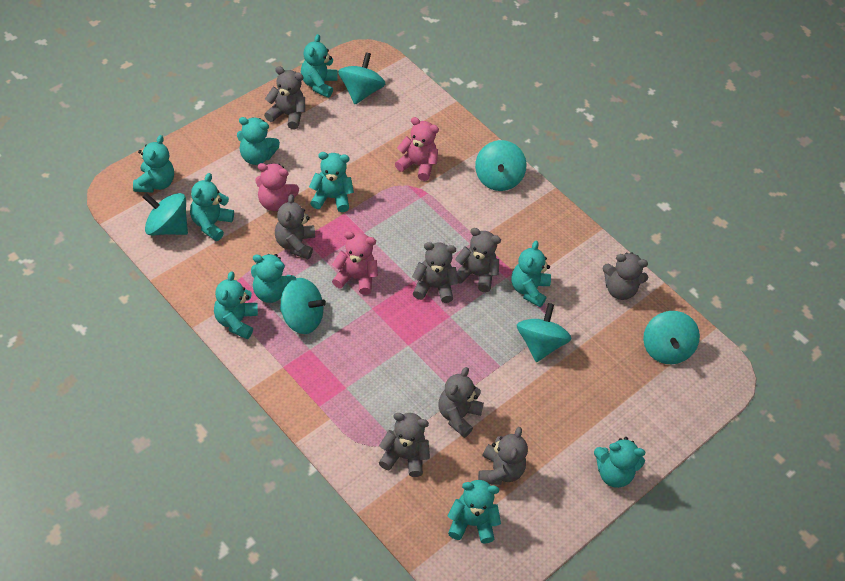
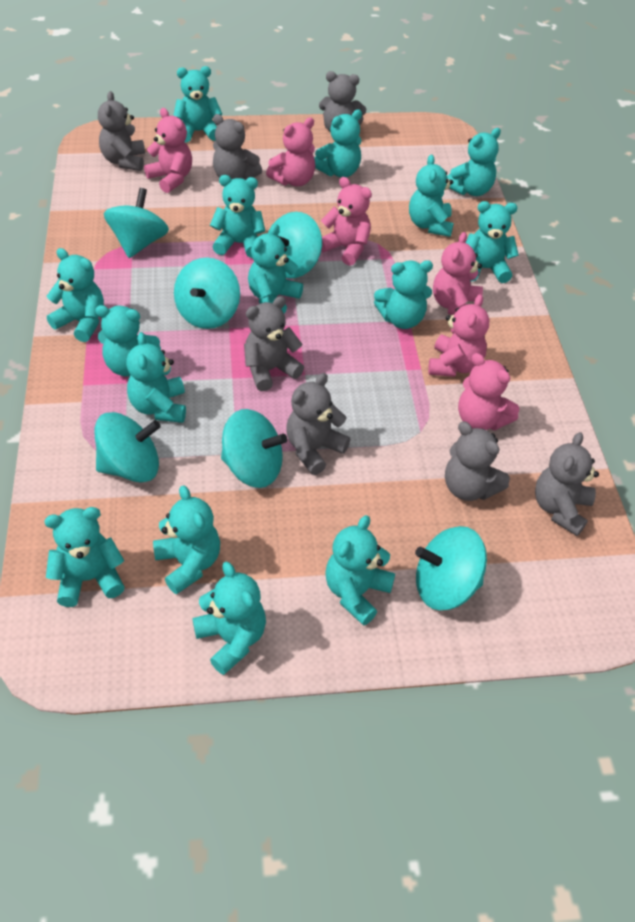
grey teddy bear: [264,66,305,129] [275,194,315,260] [379,413,430,477] [412,242,459,303] [439,367,484,438] [455,228,501,292] [478,427,528,485] [602,253,648,300] = 8 -> [98,91,145,171] [213,114,262,180] [244,296,304,391] [286,373,351,475] [319,71,366,132] [445,421,510,501] [535,432,599,536] = 7
pink teddy bear: [255,163,299,211] [332,231,378,295] [395,117,439,181] = 3 -> [144,108,192,193] [266,117,315,186] [321,177,372,266] [428,294,489,377] [433,232,483,315] [458,353,519,430] = 6
turquoise teddy bear: [133,135,174,193] [190,173,234,241] [214,271,258,339] [237,117,280,165] [251,254,296,303] [301,34,338,98] [309,152,354,212] [448,480,501,544] [511,241,551,307] [594,437,645,488] = 10 -> [44,507,125,607] [46,248,104,342] [95,305,161,376] [126,332,186,423] [153,485,220,595] [173,66,222,143] [192,562,266,675] [210,175,265,258] [248,224,303,313] [314,109,362,177] [325,515,395,626] [374,260,433,329] [409,154,454,237] [447,128,501,196] [466,201,519,283] = 15

